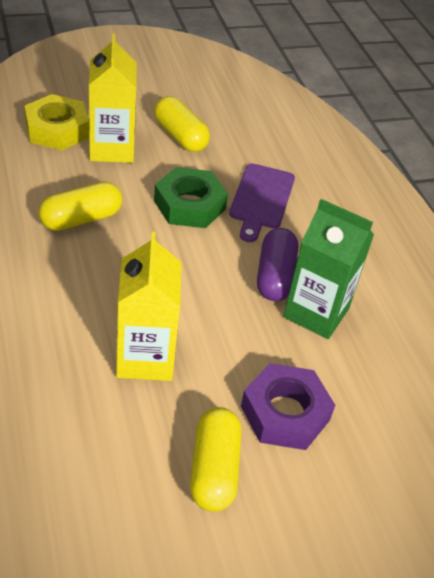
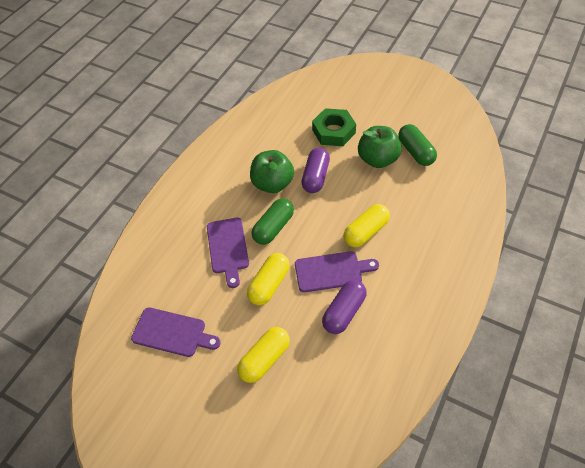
green apple: none = 0 -> [250,150,294,193] [358,126,402,168] = 2
green capsule: none = 0 -> [251,199,294,245] [398,124,437,166] = 2
green carton: [283,199,374,339] = 1 -> none = 0
purple capsule: [257,228,298,301] = 1 -> [301,148,330,193] [322,280,367,334] = 2
purple cutting board: [229,164,295,242] = 1 -> [131,307,221,357] [207,218,249,288] [295,251,379,292] = 3
purple nut: [241,363,335,450] = 1 -> none = 0
yellow carton: [89,33,137,163] [116,232,182,381] = 2 -> none = 0
yellow nut: [24,94,89,150] = 1 -> none = 0

